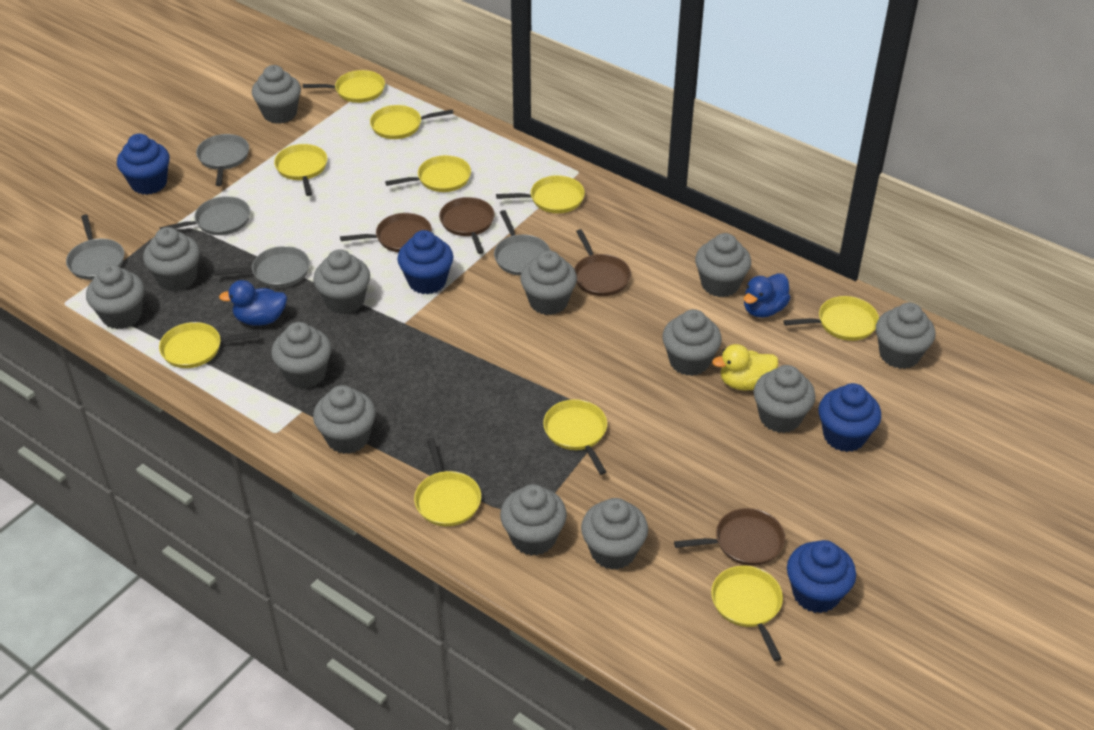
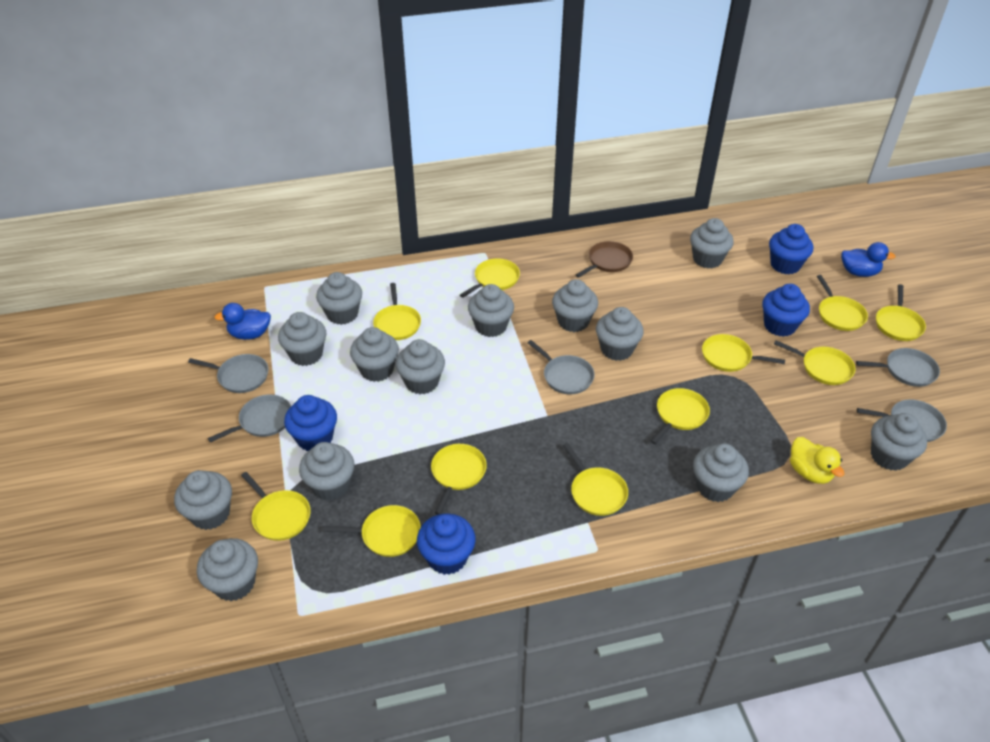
brown pan: [340,213,432,252] [439,197,495,254] [574,229,631,296] [674,508,785,566] = 4 -> [576,241,633,278] = 1
yellow pan: [159,322,259,368] [274,144,327,196] [303,70,385,103] [370,105,454,139] [385,155,471,192] [414,438,481,526] [496,175,585,213] [543,399,607,475] [711,566,783,661] [783,296,879,341] = 10 -> [241,472,311,541] [323,505,421,557] [373,283,421,340] [431,444,487,515] [460,258,520,298] [563,443,628,516] [651,388,710,444] [702,334,785,372] [774,340,855,385] [817,275,868,331] [876,284,926,341] = 11

